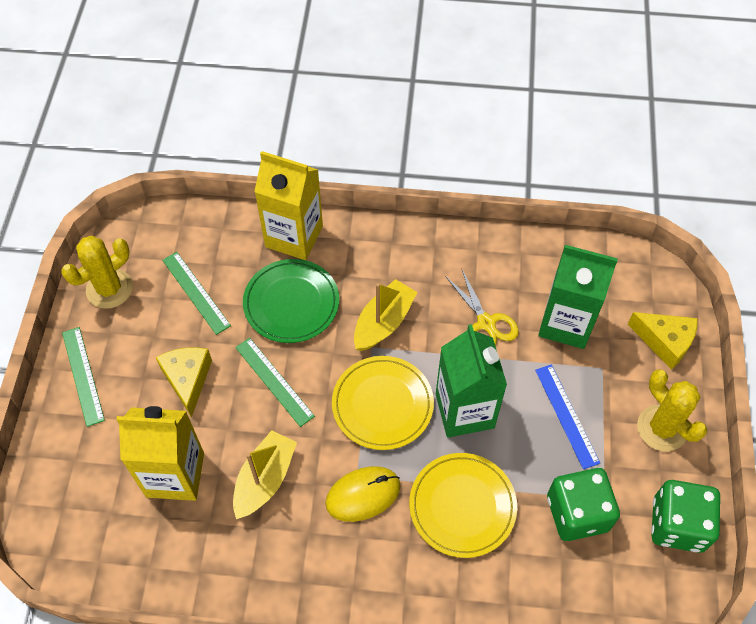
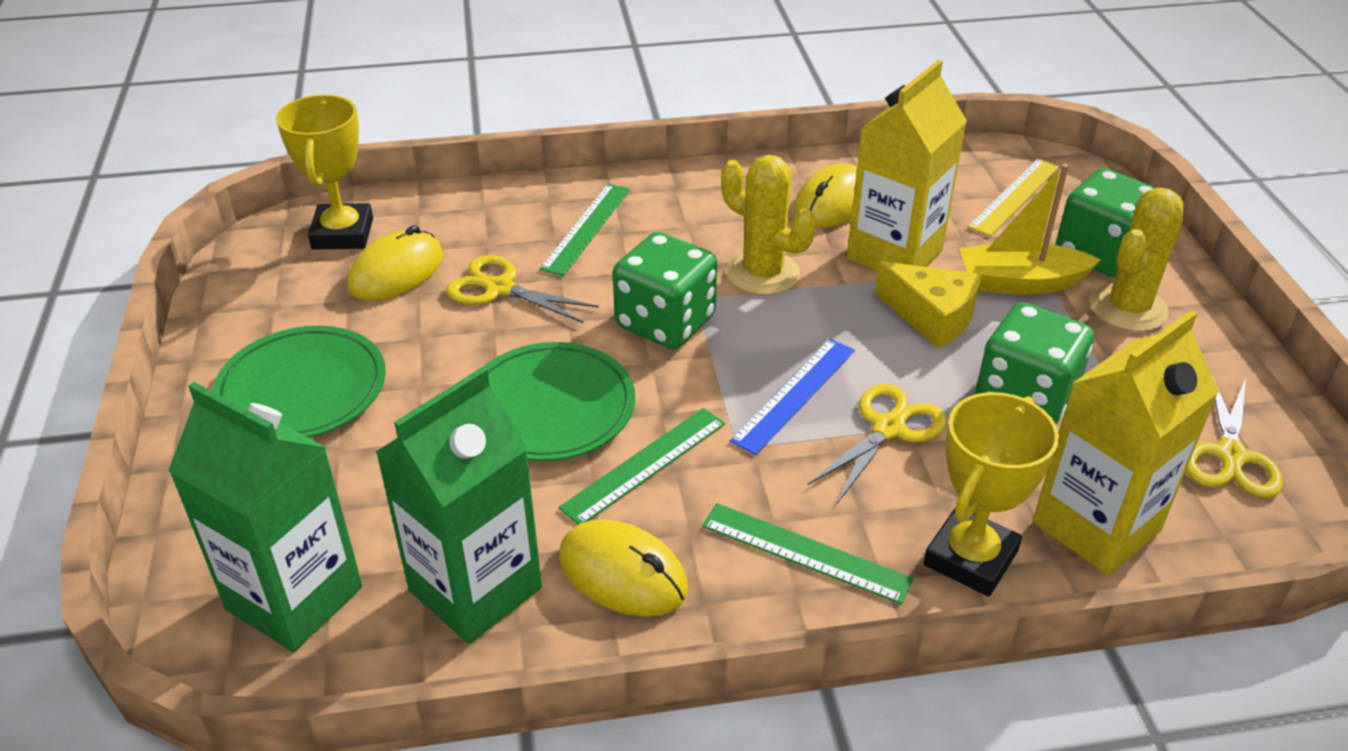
green dice: [547,468,620,541] [651,480,721,553] = 2 -> [613,232,717,349] [975,302,1094,424] [1055,169,1156,278] = 3
green plate: [243,259,339,343] = 1 -> [213,326,386,438] [484,342,635,461] = 2
yellow boat: [233,430,297,519] [354,279,417,351] = 2 -> [960,164,1101,295] = 1
yellow cheese: [155,347,212,418] [628,312,698,370] = 2 -> [875,261,981,349] = 1
yellow mouse: [325,466,401,522] = 1 -> [347,225,443,301] [559,519,688,617] [794,163,857,228] = 3
yellow plate: [332,356,434,450] [409,453,517,558] = 2 -> none = 0
yellow ruler: none = 0 -> [968,159,1060,236] = 1
yellow scissors: [445,268,519,346] = 1 -> [446,255,598,323] [807,384,947,504] [1186,374,1283,498] = 3
yellow trophy: none = 0 -> [276,95,373,250] [923,392,1059,597] = 2

